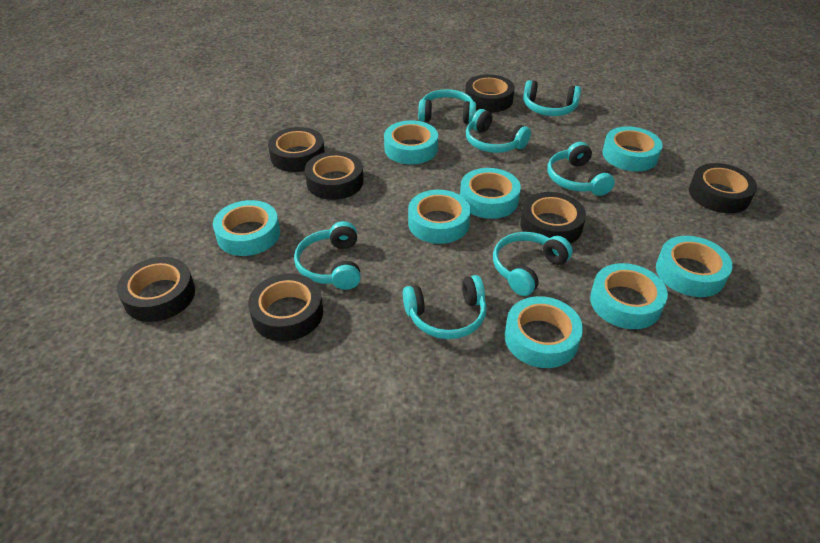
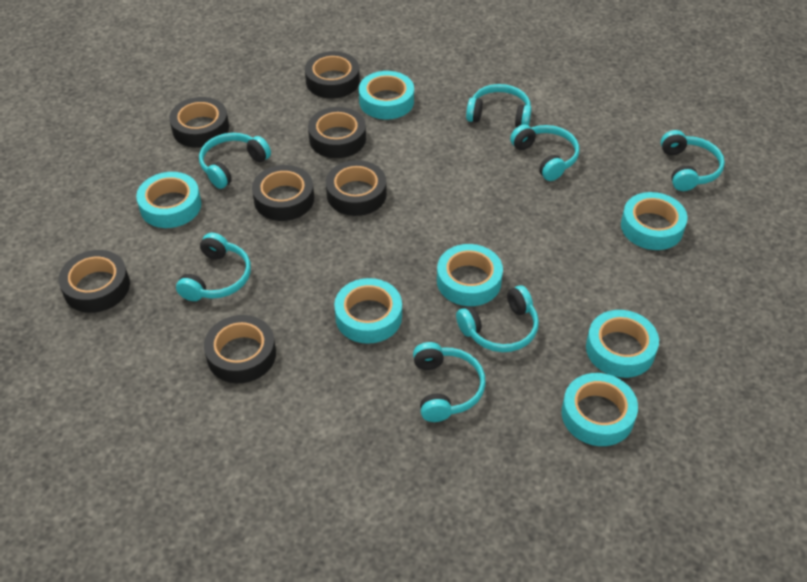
turquoise tape: [213,200,280,256] [384,120,438,165] [408,190,471,244] [460,168,521,219] [505,296,583,368] [590,263,668,329] [602,126,663,171] [656,236,733,297] = 8 -> [136,172,201,228] [334,278,402,344] [359,71,414,119] [437,244,503,306] [562,373,638,446] [586,310,659,378] [621,192,687,250] = 7

